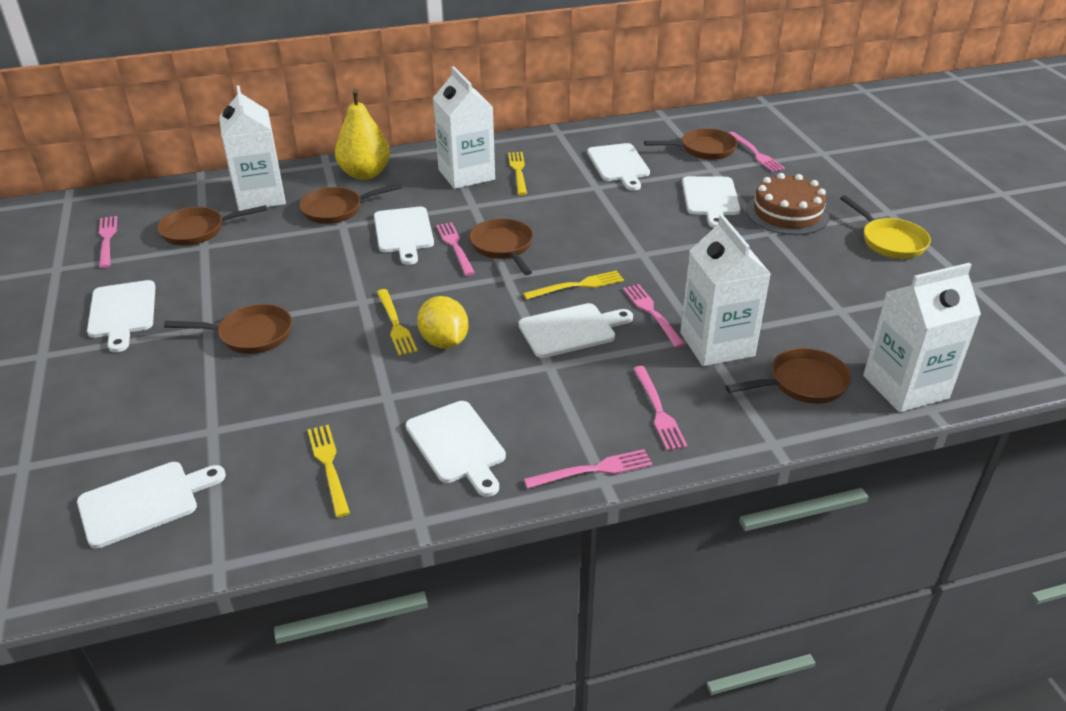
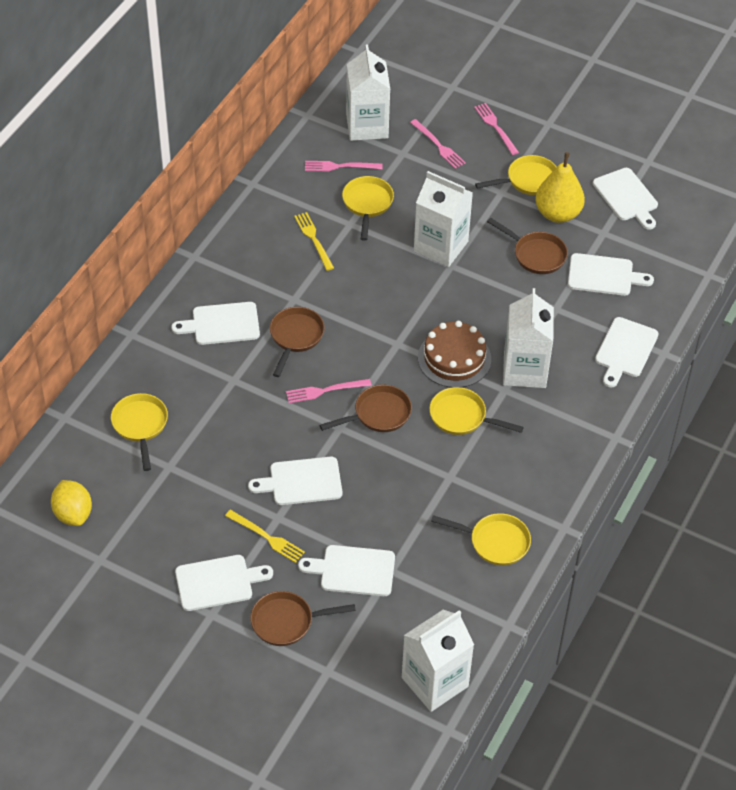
brown pan: [157,205,267,246] [164,304,292,354] [299,183,402,224] [469,218,533,275] [644,128,738,160] [725,348,851,404] = 6 -> [250,591,356,646] [270,307,325,377] [319,385,412,432] [487,218,568,274] = 4
pink fork: [99,216,117,268] [436,222,475,276] [524,449,653,489] [623,284,685,348] [633,366,687,451] [729,132,785,172] = 6 -> [286,379,372,403] [305,161,383,172] [410,119,466,169] [474,103,519,155] = 4
yellow fork: [308,425,350,518] [377,289,418,356] [508,152,527,195] [523,270,624,300] = 4 -> [225,510,305,563] [294,212,334,271] = 2
yellow pan: [840,195,931,259] = 1 -> [111,393,168,471] [342,176,394,241] [429,387,524,435] [431,513,531,566] [475,155,557,195] = 5

